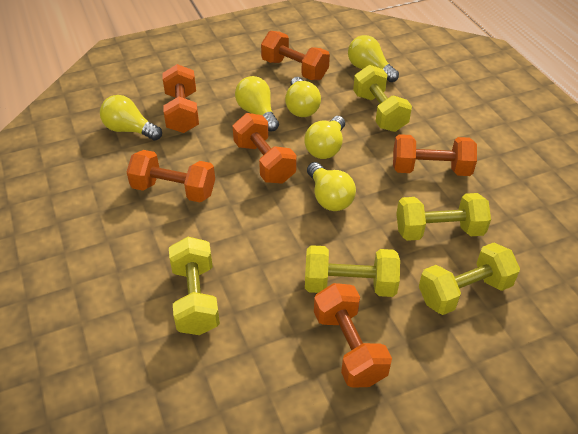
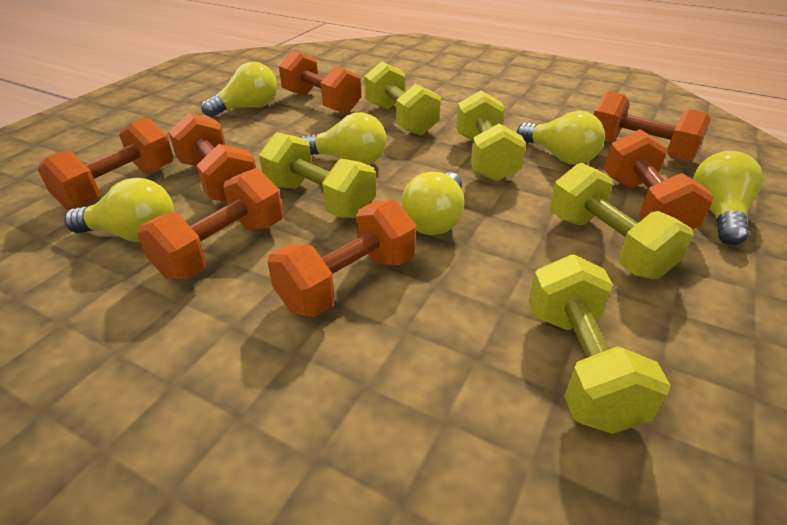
orange dumbbell: [127,150,215,203] [162,64,199,133] [233,113,297,184] [261,31,330,80] [314,283,392,388] [393,134,477,176] = 6 -> [38,117,174,210] [137,168,283,280] [169,113,256,202] [267,200,416,317] [279,50,361,114] [594,91,711,163] [604,129,714,230] = 7

